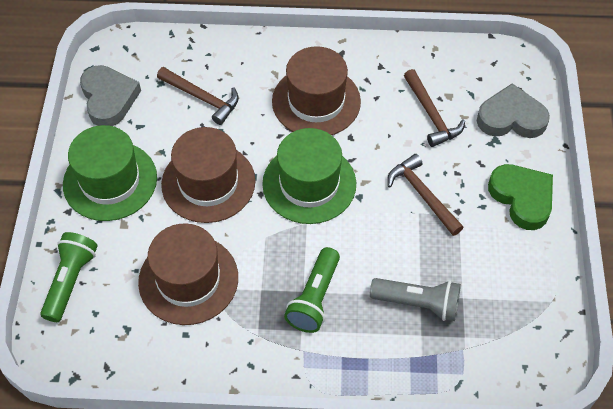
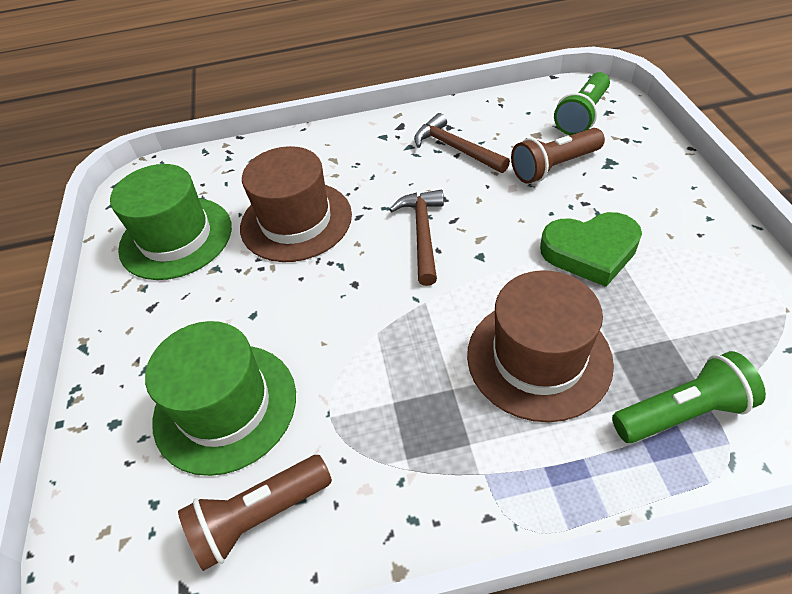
brown flashlight: none = 0 -> [178,455,332,571] [511,128,605,184] = 2
brown hammer: [157,67,239,125] [387,154,464,236] [404,69,465,147] = 3 -> [389,190,444,286] [414,113,510,173] = 2
brown hat: [138,223,238,325] [161,127,255,223] [272,46,361,135] = 3 -> [240,146,352,262] [467,270,614,422] = 2
grey flashlight: [370,278,461,321] = 1 -> none = 0
grey heart: [80,65,141,126] [477,83,550,138] = 2 -> none = 0

